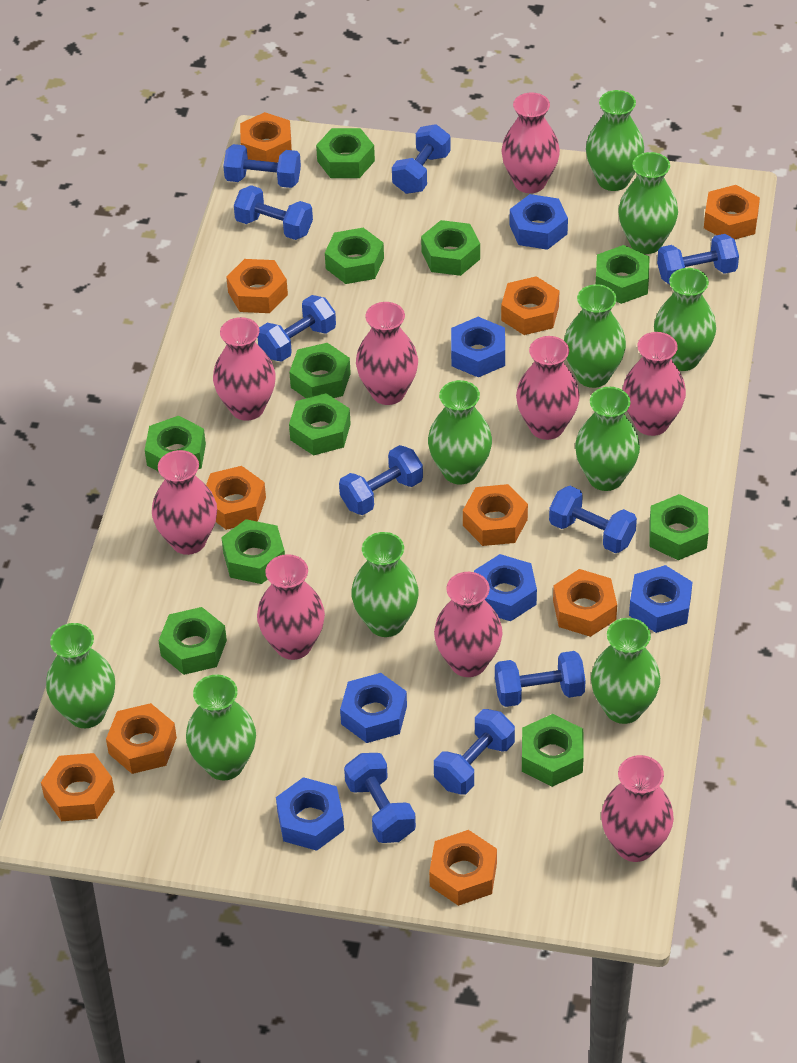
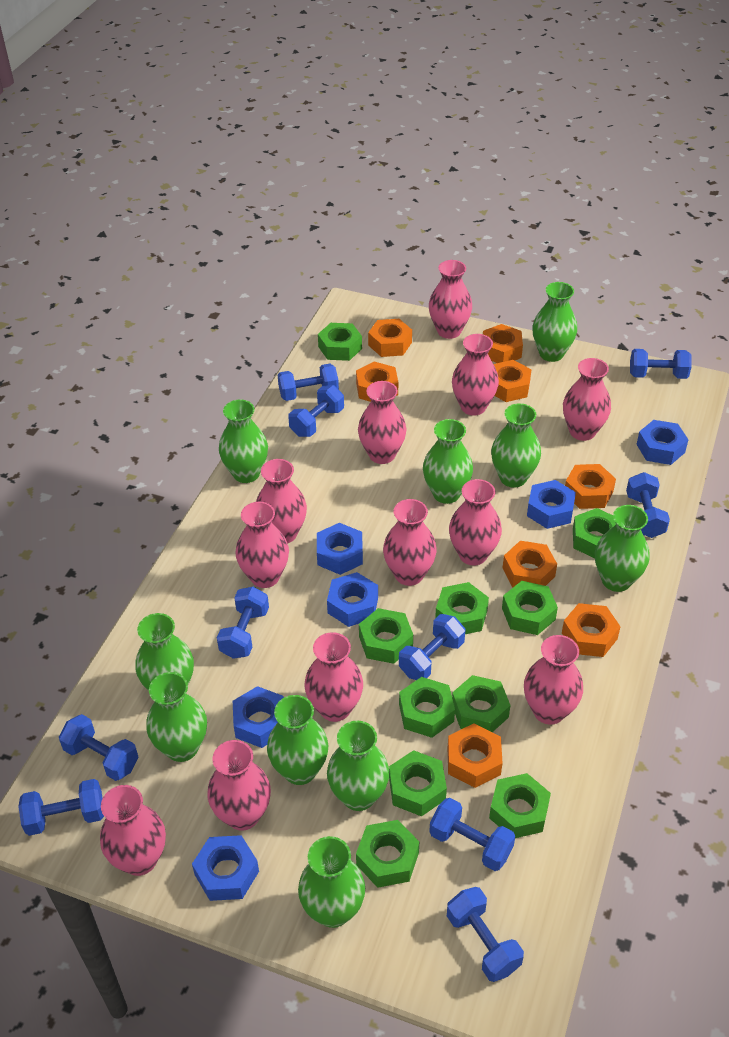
green nut: [145,416,206,472] [159,607,227,675] [221,519,285,584] [289,343,351,398] [289,393,351,456] [316,128,375,178] [325,228,384,284] [421,220,480,276] [522,714,584,787] [596,245,650,304] [650,494,708,560] = 11 -> [318,323,362,361] [356,820,419,888] [359,608,413,664] [389,750,447,816] [399,677,455,738] [435,582,489,634] [452,675,510,732] [489,773,551,838] [502,581,558,635] [573,508,616,558] = 10
orange nut: [41,753,115,821] [106,703,177,774] [206,466,266,530] [226,259,288,313] [240,112,292,162] [429,830,497,906] [463,484,528,546] [501,276,559,335] [553,569,617,637] [704,185,760,239] = 10 -> [356,362,398,402] [368,319,412,357] [448,723,502,788] [483,324,523,363] [493,360,532,402] [503,541,557,588] [562,603,621,657] [565,464,616,509] = 8
pink vase: [152,450,217,555] [213,317,276,421] [257,554,325,660] [356,302,418,405] [434,572,503,677] [501,92,560,193] [516,336,580,440] [601,755,674,862] [622,332,686,436] = 9 -> [100,785,166,876] [208,740,271,831] [235,502,289,588] [256,459,307,544] [304,632,363,722] [358,381,407,464] [383,499,437,586] [429,260,472,339] [449,479,502,566] [452,334,499,416] [524,635,583,725] [563,358,611,441] = 12

